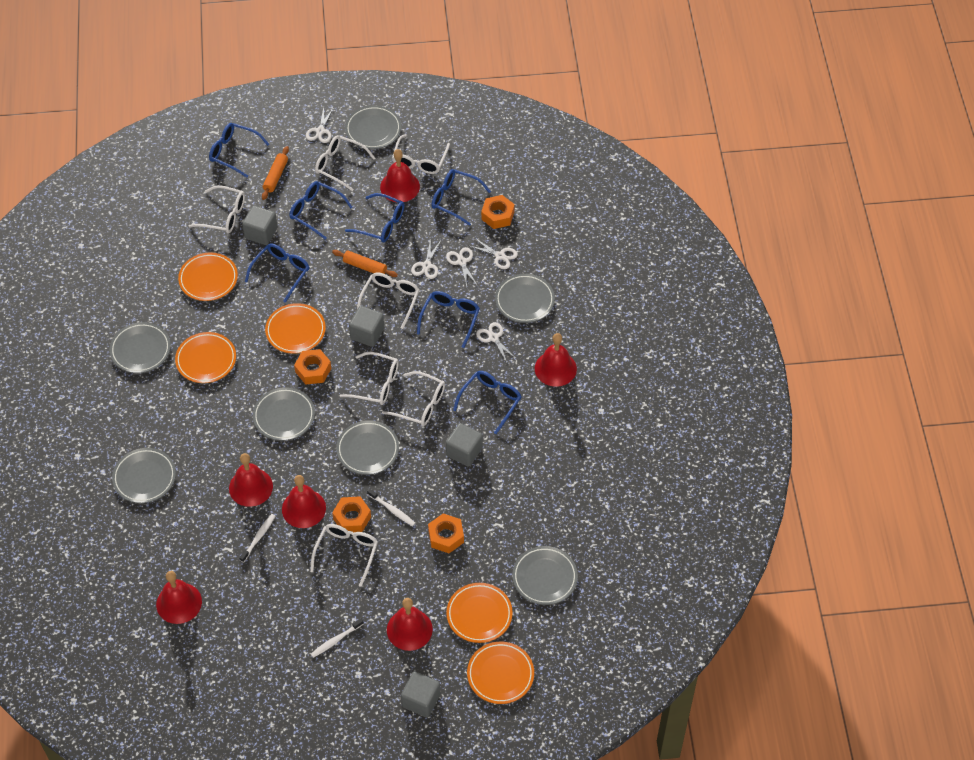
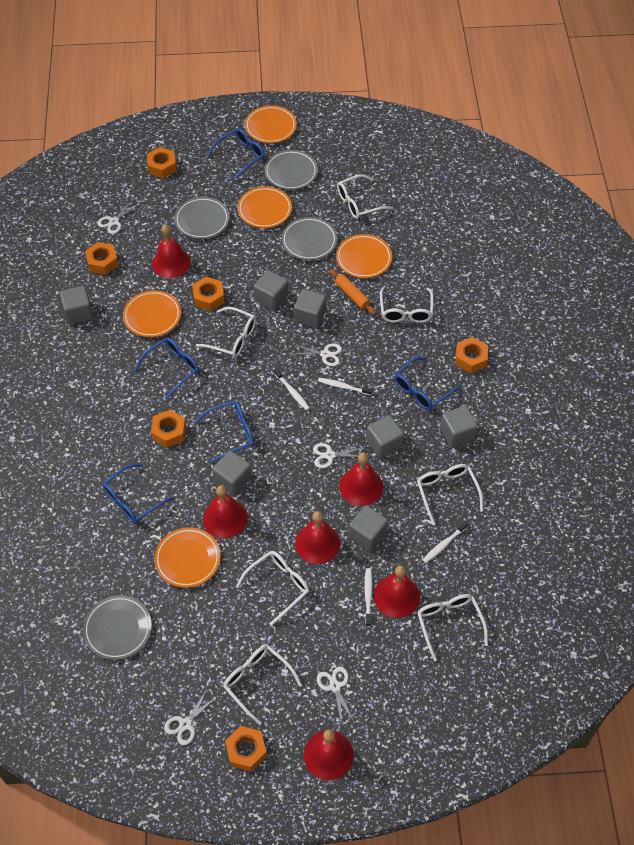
blue glasses: [209,123,269,177] [245,243,310,303] [289,181,353,239] [345,193,405,242] [417,291,480,348] [431,169,491,226] [453,371,521,434] = 7 -> [103,464,174,523] [134,337,199,400] [195,401,254,463] [207,128,265,180] [394,357,461,410] = 5
grey cube: [242,206,278,245] [349,306,384,347] [401,671,440,717] [446,423,483,467] = 4 -> [60,286,93,324] [212,451,252,496] [254,270,288,311] [294,289,326,328] [348,505,388,551] [366,415,404,458] [440,406,478,448] = 7
grey plate: [110,322,171,373] [112,448,176,503] [253,387,315,441] [336,420,399,475] [345,105,401,149] [495,274,555,323] [512,546,578,605] = 7 -> [83,595,152,660] [174,197,230,239] [264,150,318,190] [282,217,337,260] = 4
orange nut: [294,349,331,385] [332,496,371,533] [428,513,464,553] [481,195,515,229] = 4 -> [85,242,119,275] [147,147,176,178] [151,409,186,448] [192,277,225,311] [225,726,267,771] [455,337,488,373] = 6
orange rolling pin: [262,146,289,200] [332,250,398,277] = 2 -> [330,269,376,315] = 1
white toothbrush: [239,514,275,563] [311,618,364,658] [367,489,415,526] = 3 -> [274,368,310,410] [318,378,373,395] [364,568,372,627] [423,521,468,563] = 4

